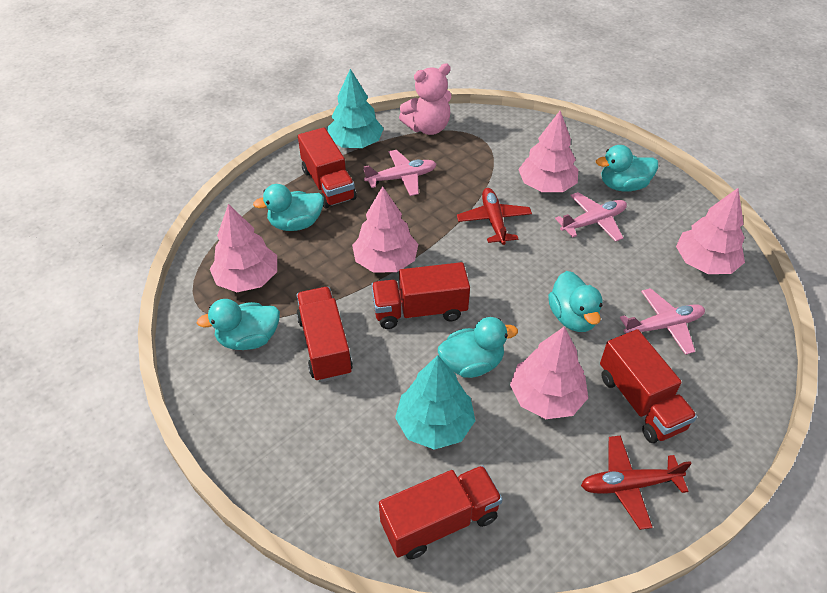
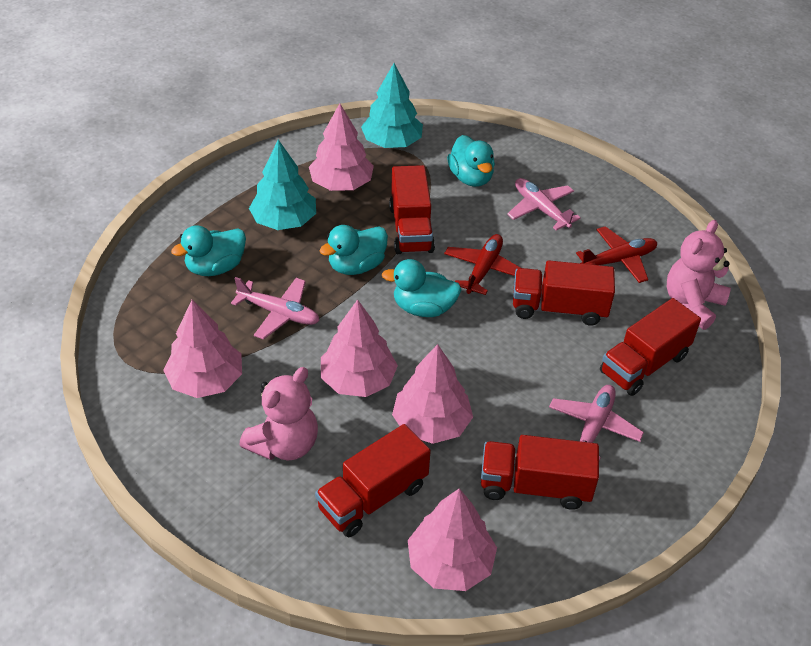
pink teddy bear: [399,64,452,135] = 1 -> [240,367,318,460] [667,220,731,330] = 2
turquoise duck: [197,299,280,350] [253,184,324,231] [438,317,518,378] [548,271,603,332] [596,145,658,192] = 5 -> [171,225,246,276] [319,225,388,275] [382,259,462,317] [447,135,495,187] = 4

